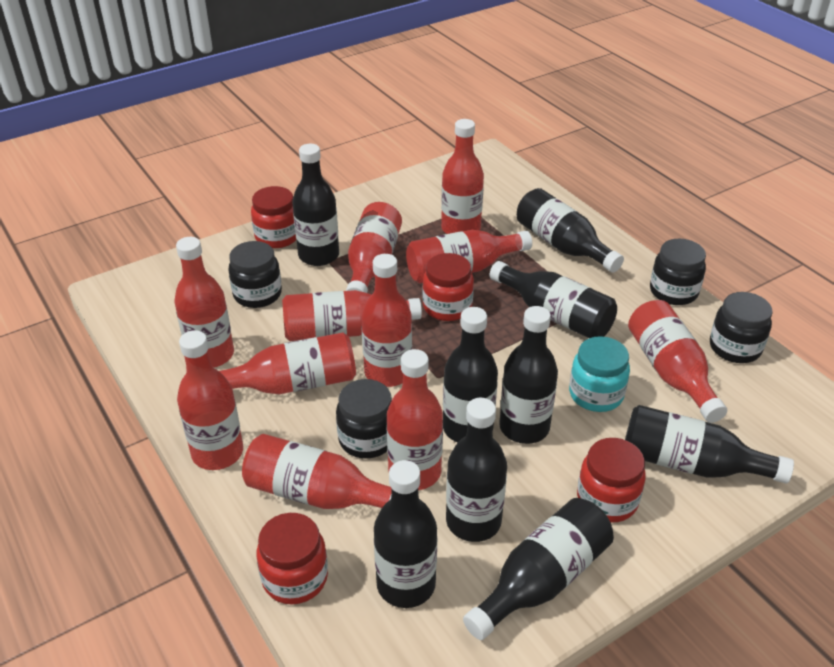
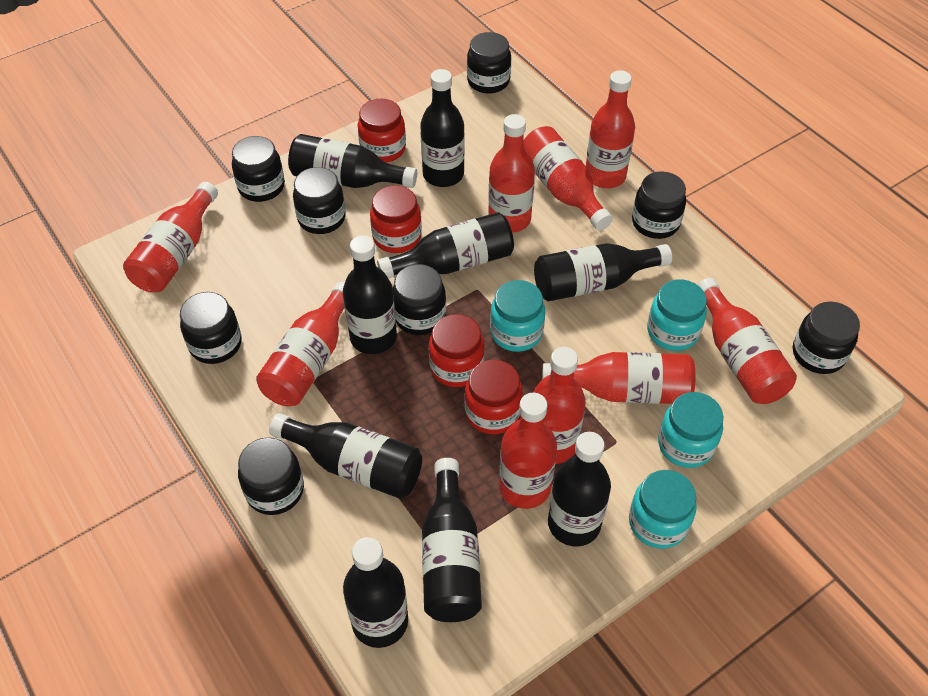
black jar: [228,241,282,308] [336,379,392,459] [650,238,706,305] [710,292,773,363] = 4 -> [180,292,242,364] [232,136,285,202] [238,437,304,515] [293,167,346,234] [393,264,446,335] [467,32,511,94] [632,171,686,239] [793,301,860,374] = 8
red bottle: [174,237,234,368] [177,330,243,470] [219,333,356,394] [242,434,391,509] [282,290,422,341] [346,202,402,293] [361,254,412,387] [387,349,443,490] [406,230,532,284] [441,119,484,234] [628,300,727,423] = 11 -> [123,182,218,292] [256,282,345,406] [488,114,535,233] [499,393,557,509] [523,126,613,231] [533,347,586,464] [542,352,695,404] [586,70,635,188] [697,278,797,404] = 9
turquoise jar: [569,336,630,412] = 1 -> [490,280,545,352] [629,470,697,549] [647,279,707,351] [658,392,723,468] = 4

